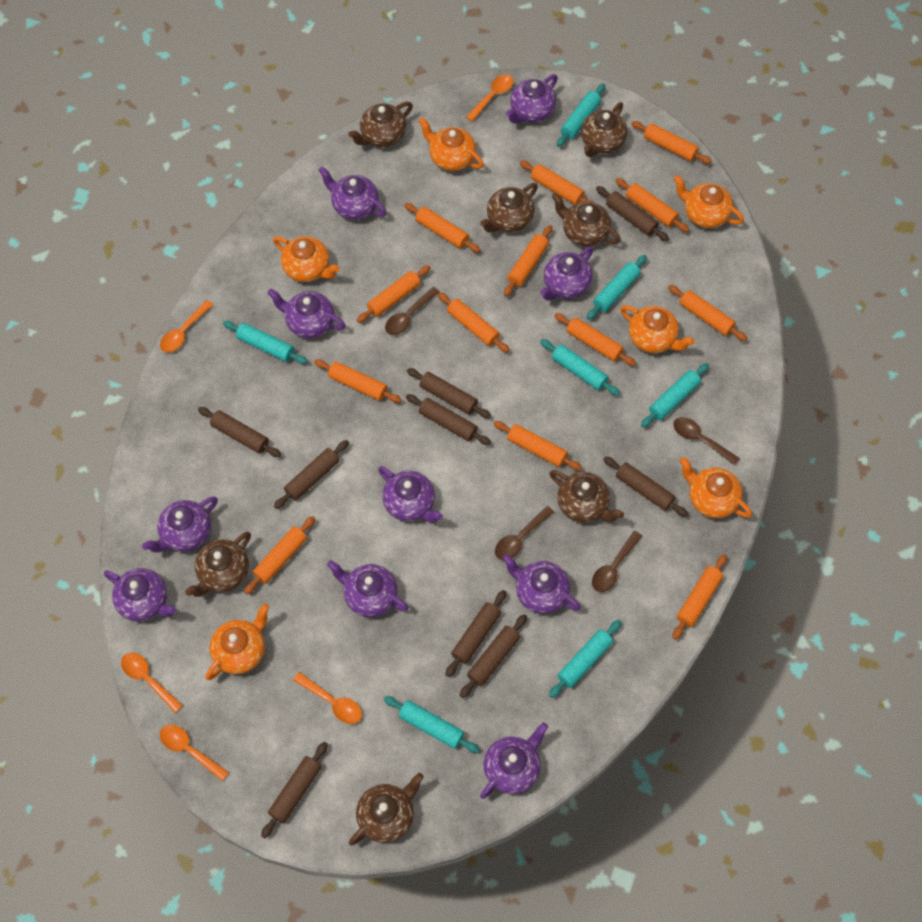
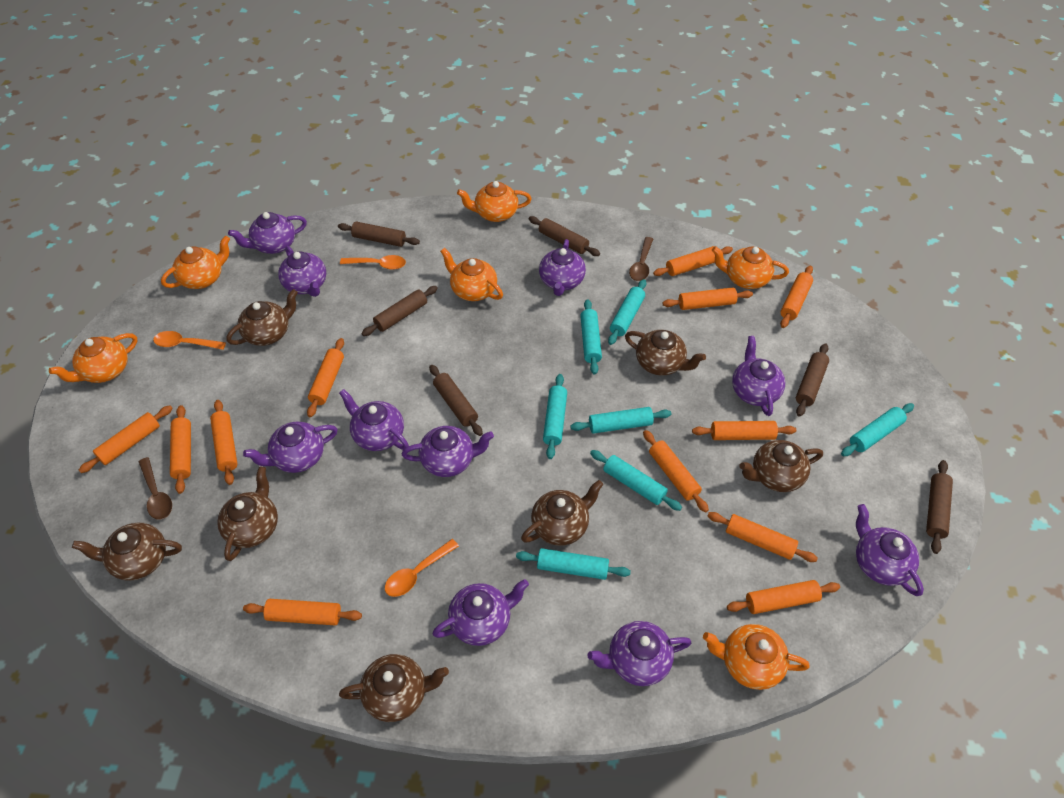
brown rolling pin: [198,407,281,457] [261,742,328,838] [274,440,349,509] [406,394,491,445] [407,368,491,418] [445,590,507,677] [460,614,527,698] [596,186,669,241] [603,456,688,517] = 9 -> [338,221,420,247] [362,286,438,336] [429,365,483,436] [529,216,600,256] [796,343,829,417] [926,460,953,554] = 6
brown spoon: [385,287,440,335] [495,506,554,560] [592,531,642,592] [673,417,740,465] = 4 -> [139,457,172,520] [629,237,653,281] = 2
orange rolling pin: [244,516,315,594] [314,359,402,403] [357,265,431,323] [404,203,480,253] [438,292,510,353] [494,421,582,471] [504,225,552,296] [520,161,593,205] [554,313,636,366] [615,178,690,232] [631,121,712,164] [668,285,748,341] [672,554,727,640] = 13 -> [79,405,173,473] [170,405,191,494] [210,400,237,485] [243,599,362,625] [307,338,344,417] [643,430,709,513] [653,246,733,276] [662,288,753,310] [692,421,796,440] [708,512,818,562] [727,580,840,614] [780,266,813,328] = 12
orange spoon: [121,652,183,713] [160,300,213,353] [160,725,229,781] [293,672,362,724] [466,74,514,122] = 5 -> [153,331,226,350] [340,255,406,270] [385,539,459,597] = 3

